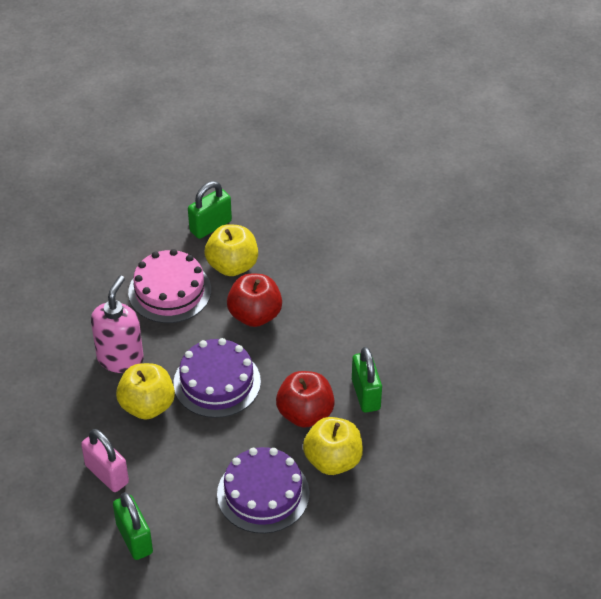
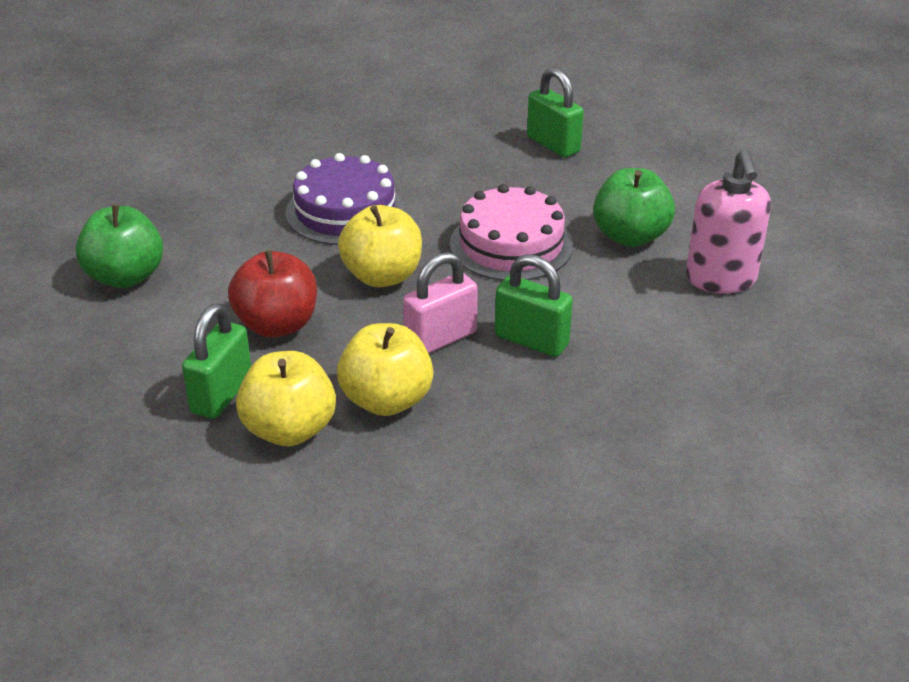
green apple: none = 0 -> [75,204,163,288] [593,168,675,247] = 2
purple cake: [173,338,261,418] [217,447,310,534] = 2 -> [286,153,405,245] = 1
red apple: [227,274,282,327] [276,371,335,428] = 2 -> [228,250,317,338] = 1

